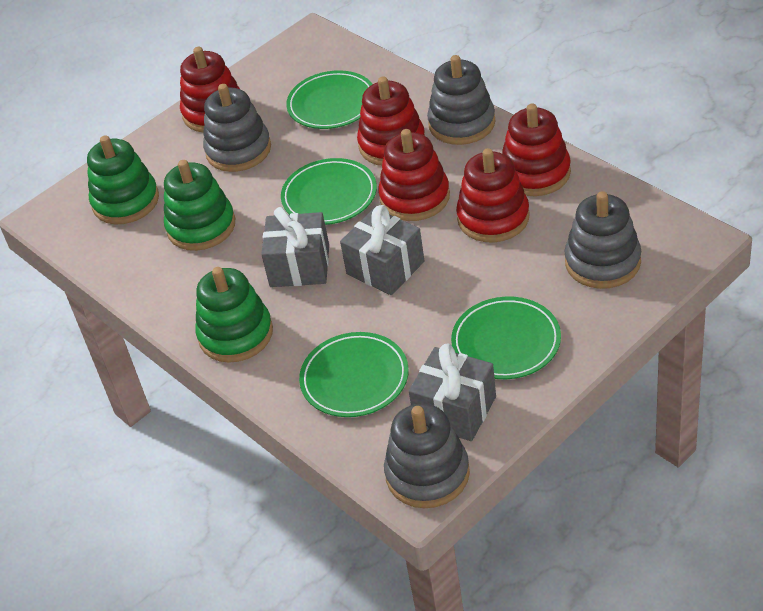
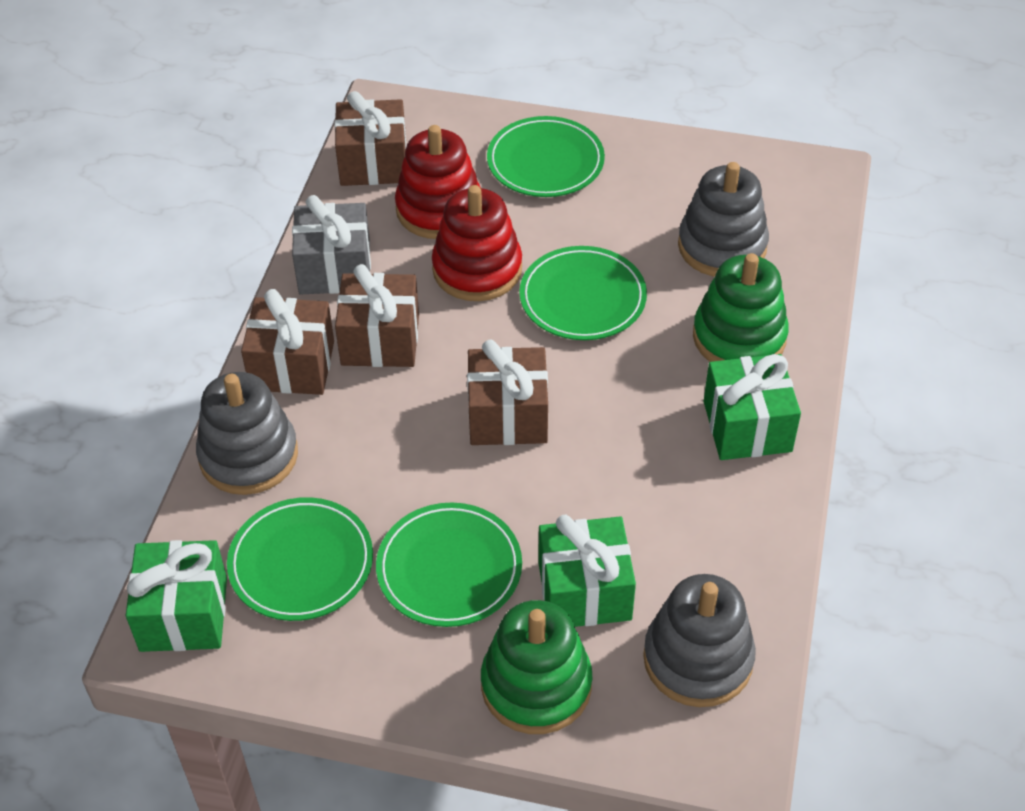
brown gift: none = 0 -> [241,289,334,395] [334,91,406,186] [335,264,419,367] [467,340,548,445] = 4
green gift: none = 0 -> [126,540,227,652] [538,515,636,627] [704,354,801,460] = 3
green stacking toy: [87,135,159,224] [164,160,235,251] [195,267,273,363] = 3 -> [481,600,592,734] [693,253,789,362] = 2
grey gift: [261,207,329,287] [340,205,424,295] [409,343,496,441] = 3 -> [292,195,371,295] = 1
grey stacking toy: [203,84,271,172] [384,403,470,508] [427,55,495,145] [564,191,641,289] = 4 -> [196,372,298,495] [643,574,756,707] [678,162,769,277] = 3
red stacking toy: [180,47,240,133] [357,77,425,166] [379,129,450,221] [456,148,530,242] [502,104,571,196] = 5 -> [395,125,481,239] [432,185,522,301] = 2

